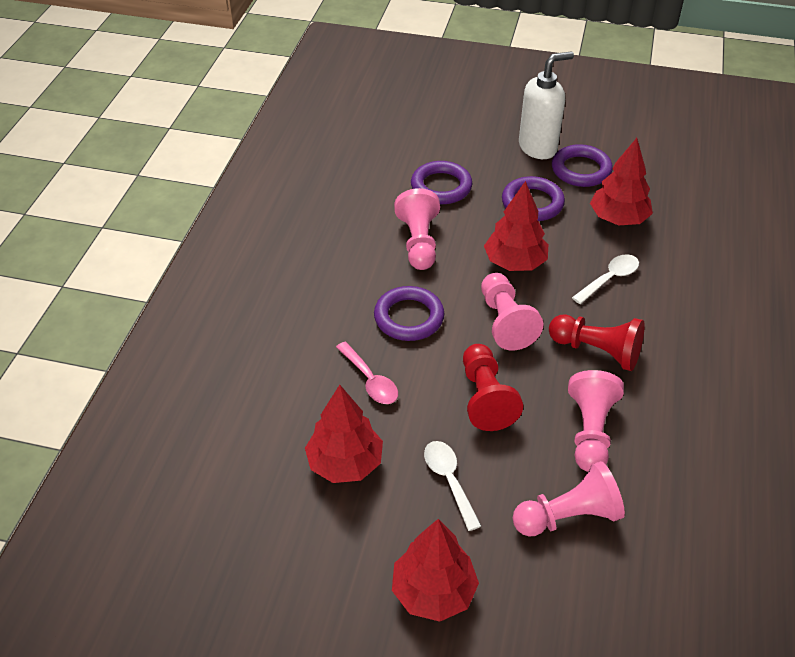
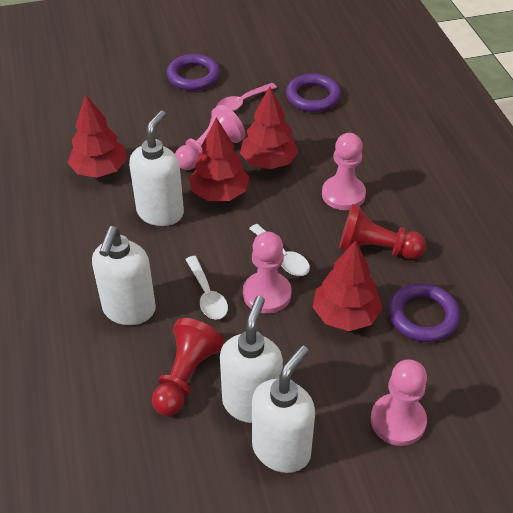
purple ring: [374,286,444,341] [411,161,472,204] [502,176,565,221] [552,144,613,187] = 4 -> [167,54,220,91] [286,74,341,112] [388,283,460,342] = 3
white soap dispenser: [519,51,574,159] = 1 -> [92,226,156,325] [129,110,184,226] [220,296,283,423] [252,345,315,473] = 4

